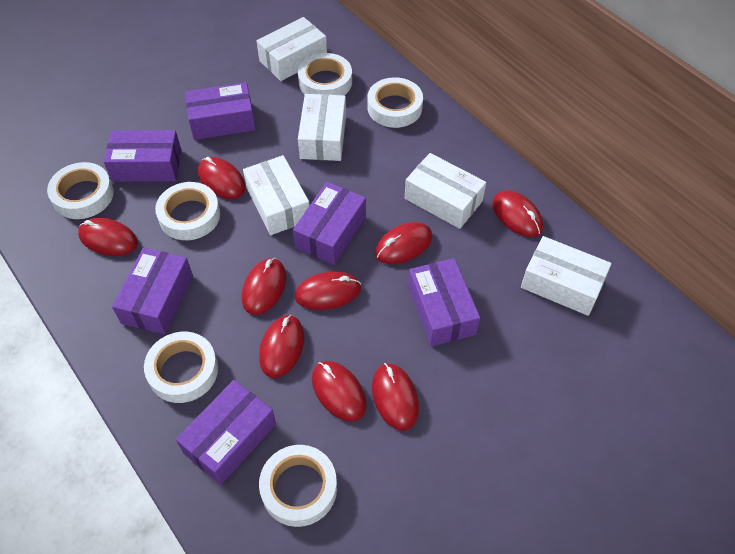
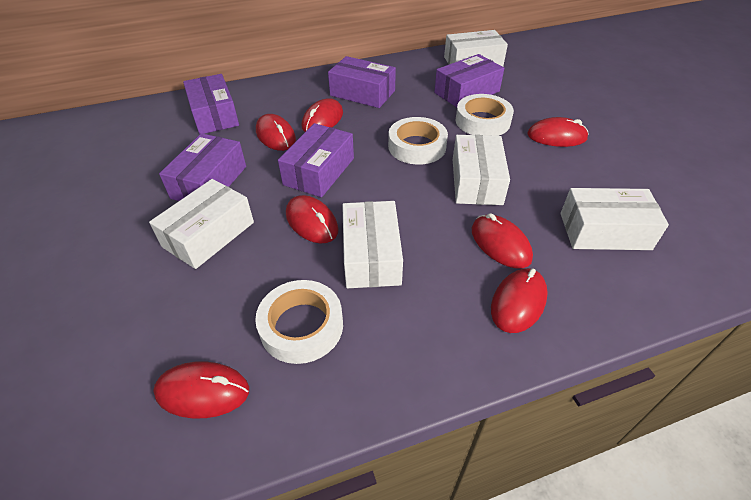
purple box: [104,130,181,182] [112,248,193,334] [176,380,276,485] [185,82,255,140] [293,182,366,265] [408,258,480,346] = 6 -> [159,133,246,201] [183,74,239,134] [278,123,354,197] [328,56,396,108] [434,54,504,107] = 5
red mouse: [78,218,138,256] [198,157,246,199] [242,258,286,315] [259,315,304,378] [295,271,361,310] [312,361,367,421] [372,363,419,430] [375,222,432,264] [492,190,543,237] = 9 -> [153,361,249,418] [256,114,296,151] [286,195,338,243] [302,98,343,132] [472,213,533,268] [491,268,548,333] [527,117,589,147] = 7
white tape: [47,162,114,219] [144,332,218,403] [155,182,220,240] [259,445,337,527] [298,53,352,95] [368,77,423,128] = 6 -> [255,280,343,364] [388,117,448,165] [455,94,514,136] = 3

